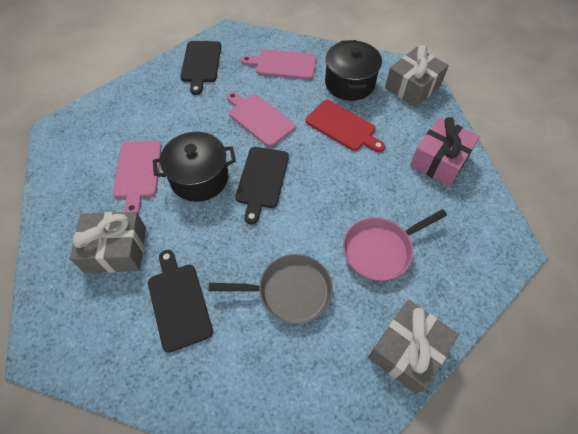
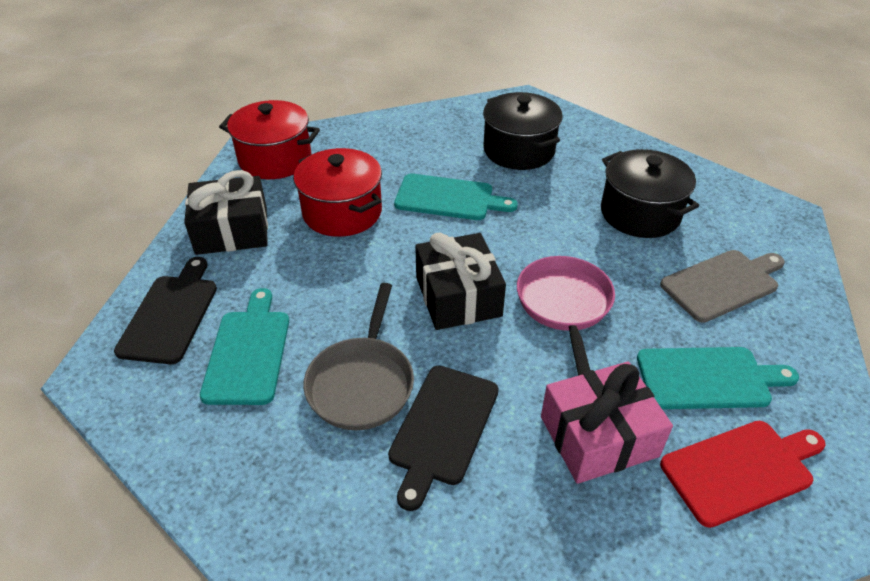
black cutting board: [148,250,213,353] [180,41,221,95] [235,147,289,224] = 3 -> [114,257,217,364] [388,365,499,511] = 2
black gift: none = 0 -> [184,170,268,255] [415,233,506,330] = 2
grey cutting board: none = 0 -> [660,250,785,323] = 1
grey gift: [70,212,146,273] [368,300,459,394] [385,45,449,107] = 3 -> none = 0
pink cutting board: [113,141,162,213] [227,92,296,147] [241,49,317,80] = 3 -> none = 0
red pot: none = 0 -> [219,100,320,179] [293,148,382,237] = 2
turquoise cutting board: none = 0 -> [200,288,289,405] [394,174,518,220] [637,347,799,409] = 3

